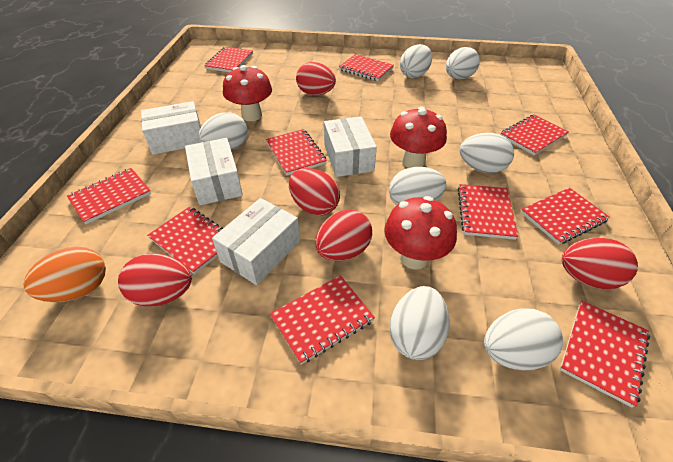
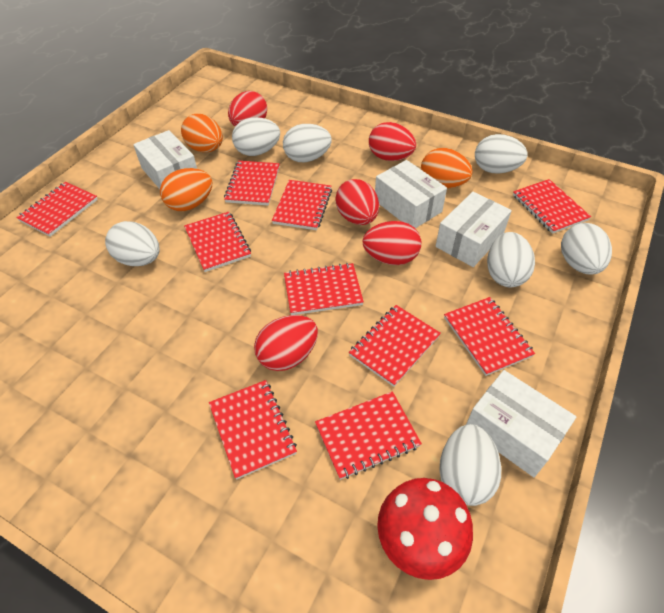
orange egg: [23,247,106,302] = 1 -> [160,168,212,211] [181,114,223,152] [421,148,473,188] = 3
red mushroom: [223,65,272,121] [384,196,457,269] [390,107,447,168] = 3 -> [377,478,473,580] = 1

